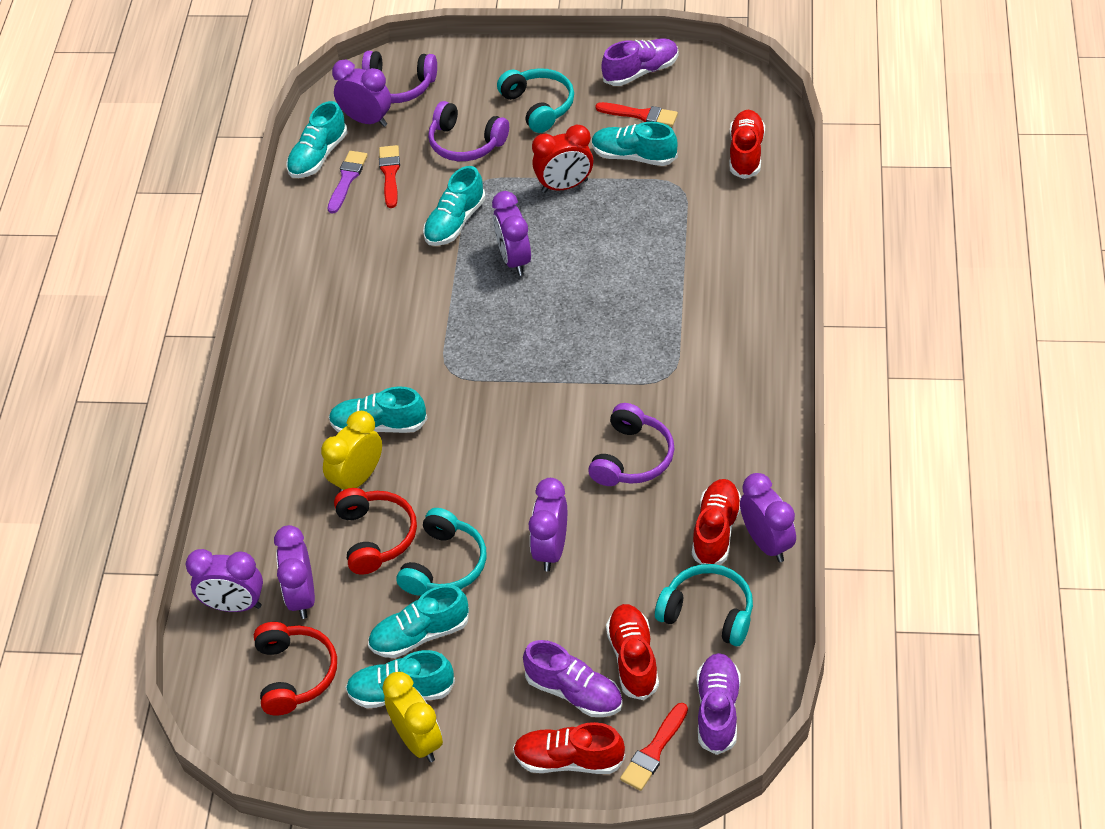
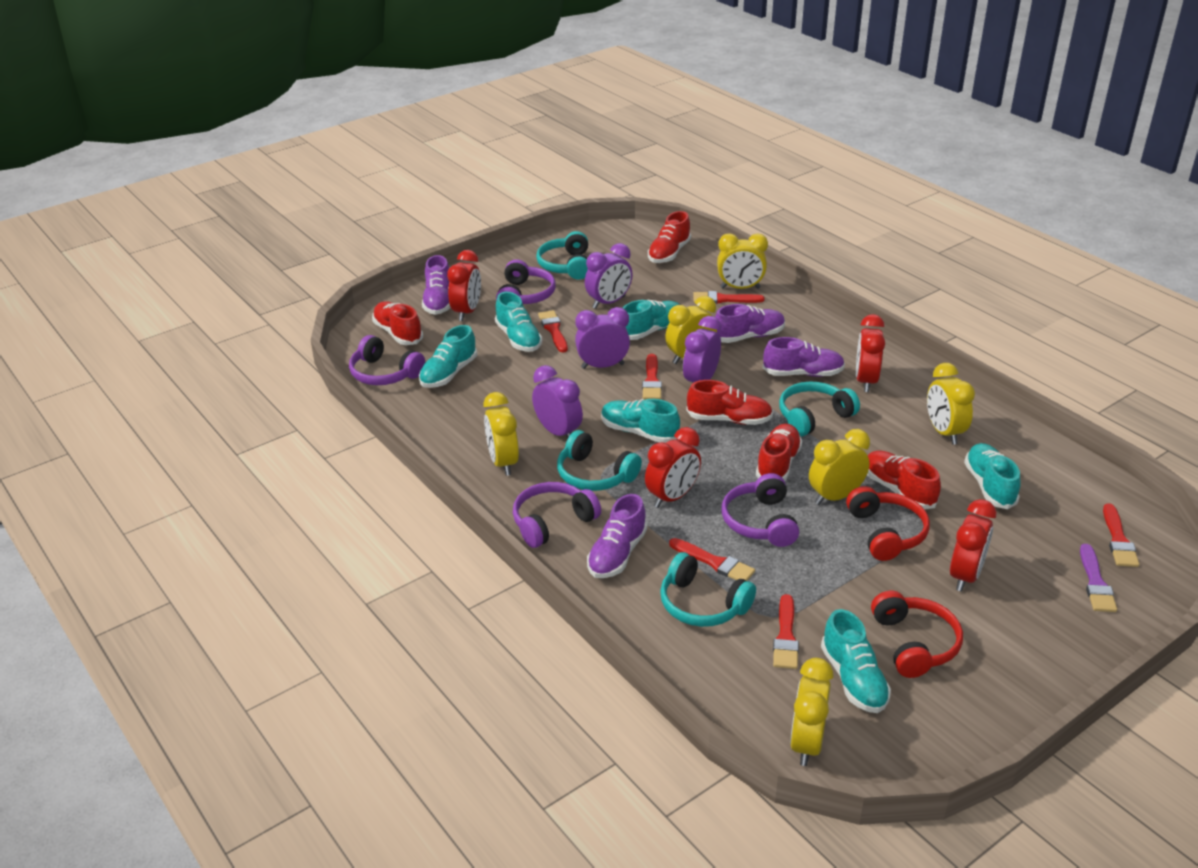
purple clock: [186,549,263,612] [274,525,315,619] [332,60,391,127] [492,191,531,276] [529,478,567,571] [740,473,796,562] = 6 -> [532,365,583,438] [575,307,630,369] [585,243,633,309] [683,316,721,383] = 4
purple headphones: [362,51,437,103] [428,101,509,161] [588,403,674,486] = 3 -> [349,335,425,385] [496,259,556,304] [513,482,601,548] [721,473,799,547] = 4
purple shoe: [523,640,623,717] [601,38,679,86] [697,653,741,755] = 3 -> [422,255,451,315] [587,494,647,578] [715,304,785,343] [762,337,845,377] = 4
red brush: [379,145,400,208] [595,102,678,127] [620,703,688,791] = 3 -> [538,310,568,352] [642,354,662,400] [669,538,755,581] [693,291,765,304] [773,594,799,669] [1103,504,1139,567] = 6
red clock: [532,125,593,193] = 1 -> [447,250,481,321] [645,427,701,508] [856,314,885,392] [950,499,997,592] = 4
red shoe: [513,722,626,774] [606,604,659,700] [692,479,741,565] [730,110,765,179] = 4 -> [372,301,423,345] [648,211,691,263] [686,380,773,425] [756,424,802,481] [867,450,941,509] = 5
turquoise headphones: [397,508,487,596] [497,68,574,133] [655,564,753,646] = 3 -> [536,231,588,280] [557,430,642,491] [660,552,756,627] [779,382,860,437] = 4
yellow clock: [321,411,382,492] [382,672,443,762] = 2 -> [483,392,519,476] [665,296,717,364] [717,233,768,289] [790,658,834,766] [809,429,870,505] [927,363,975,445] = 6

